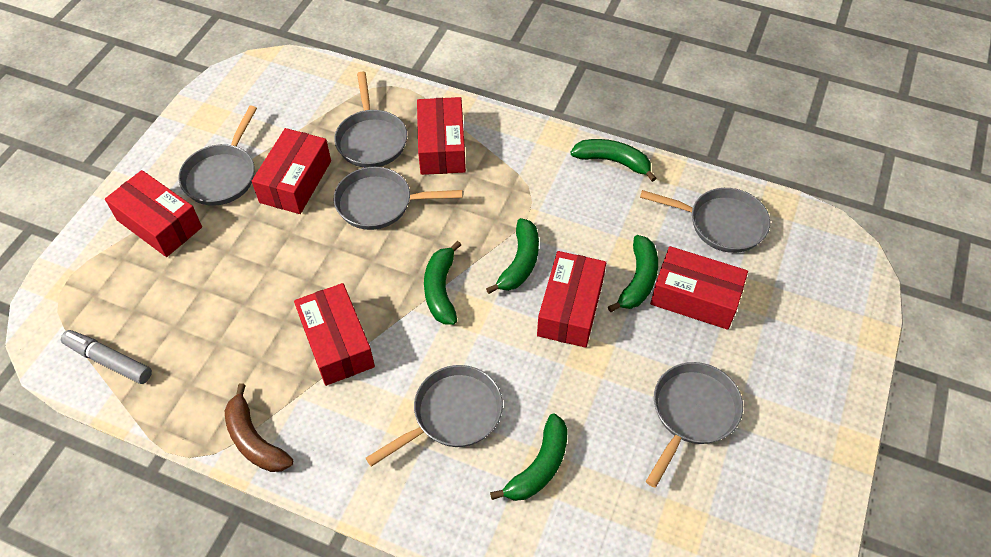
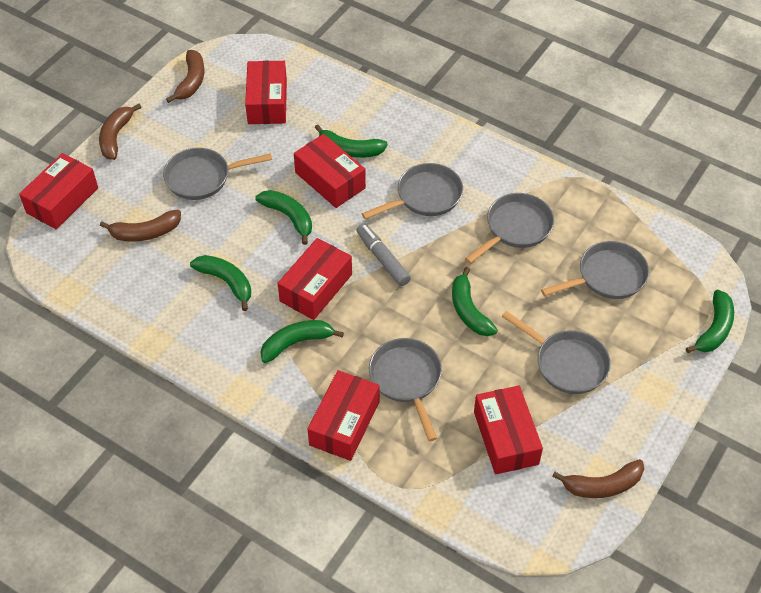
brown banana: [225,383,293,472] = 1 -> [99,104,142,160] [100,210,181,242] [166,50,204,103] [552,459,644,498] = 4
green banana: [424,241,461,325] [486,218,539,294] [490,414,567,501] [570,139,657,182] [608,235,658,312] = 5 -> [190,255,251,311] [256,190,312,245] [261,320,344,363] [315,125,388,158] [452,267,498,336] [686,289,734,353] = 6

